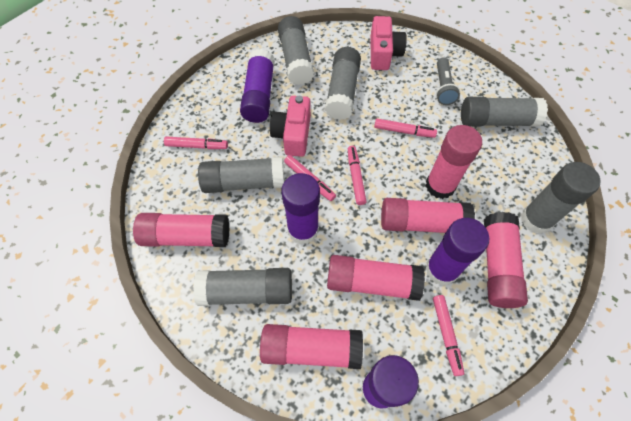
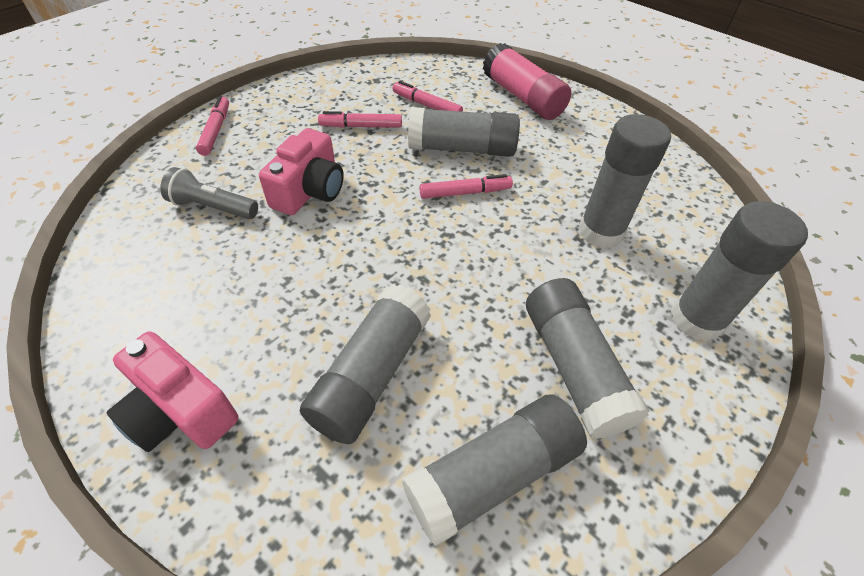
pink glue stick: [133,213,230,247] [260,324,363,369] [327,255,425,301] [381,198,475,233] [426,125,482,199] [484,212,528,308] = 6 -> [483,43,571,120] = 1
pink marker: [164,137,228,149] [284,155,336,201] [348,146,367,205] [374,119,437,138] [433,295,465,376] = 5 -> [196,96,229,156] [318,111,402,128] [393,81,463,112] [419,174,513,199] = 4
purple glue stick: [240,49,275,123] [281,173,320,244] [361,355,419,410] [425,218,489,286] = 4 -> none = 0

